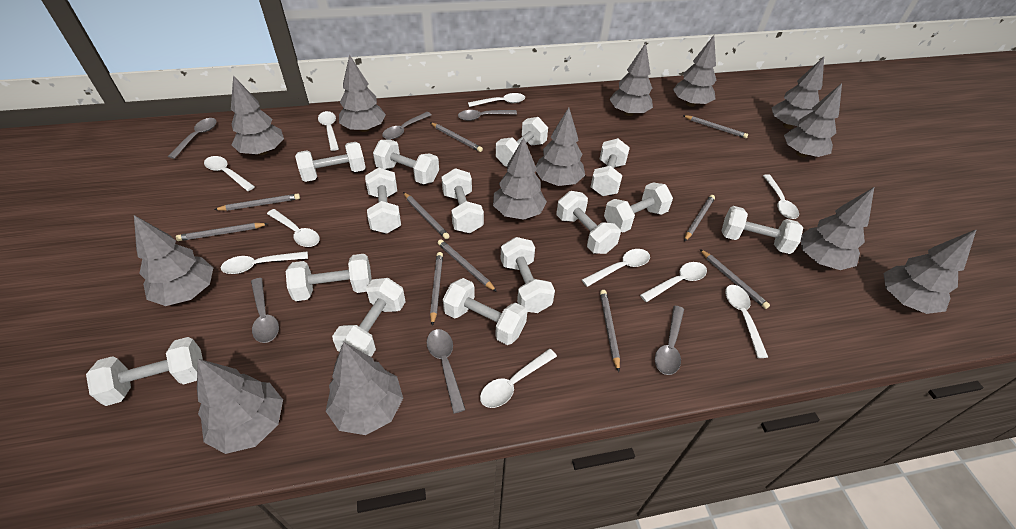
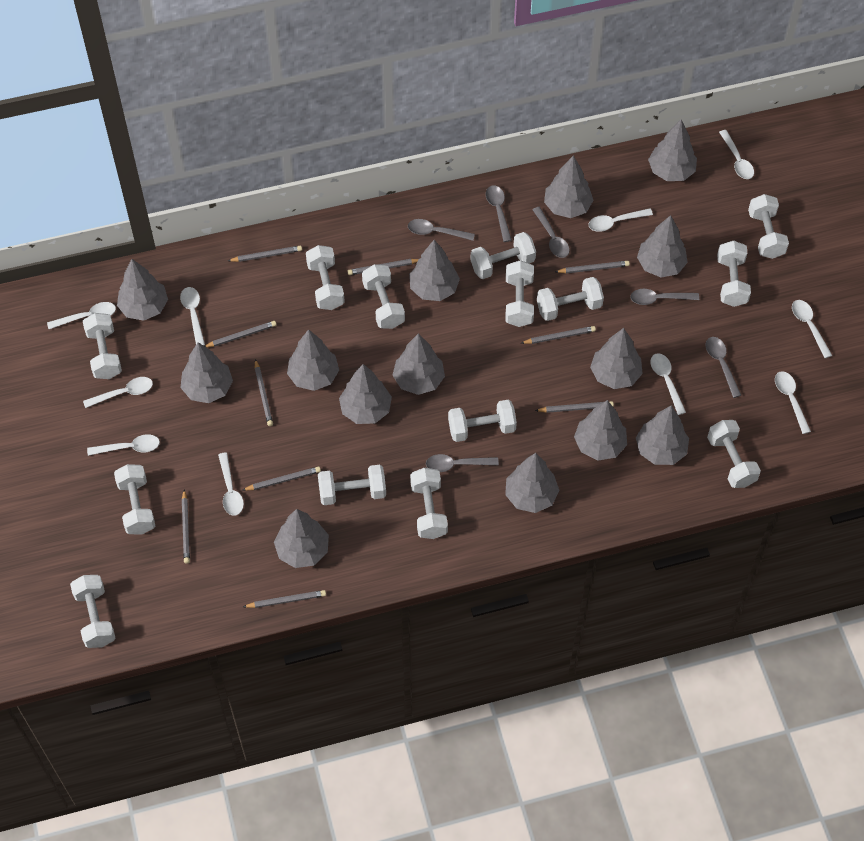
grey tree: [134,215,213,306] [197,359,283,454] [231,75,284,155] [326,342,403,435] [339,55,386,132] [493,138,547,220] [536,108,585,186] [610,43,653,116] [673,35,716,107] [772,57,824,129] [784,83,842,157] [800,187,874,270] [883,229,977,314] = 13 -> [117,259,168,321] [180,342,233,403] [274,509,329,568] [287,329,339,391] [339,364,392,424] [393,333,445,395] [409,240,460,301] [505,453,559,513] [544,156,594,218] [574,400,627,460] [590,328,643,389] [636,405,689,465] [637,215,688,278] [648,119,697,181] = 14

